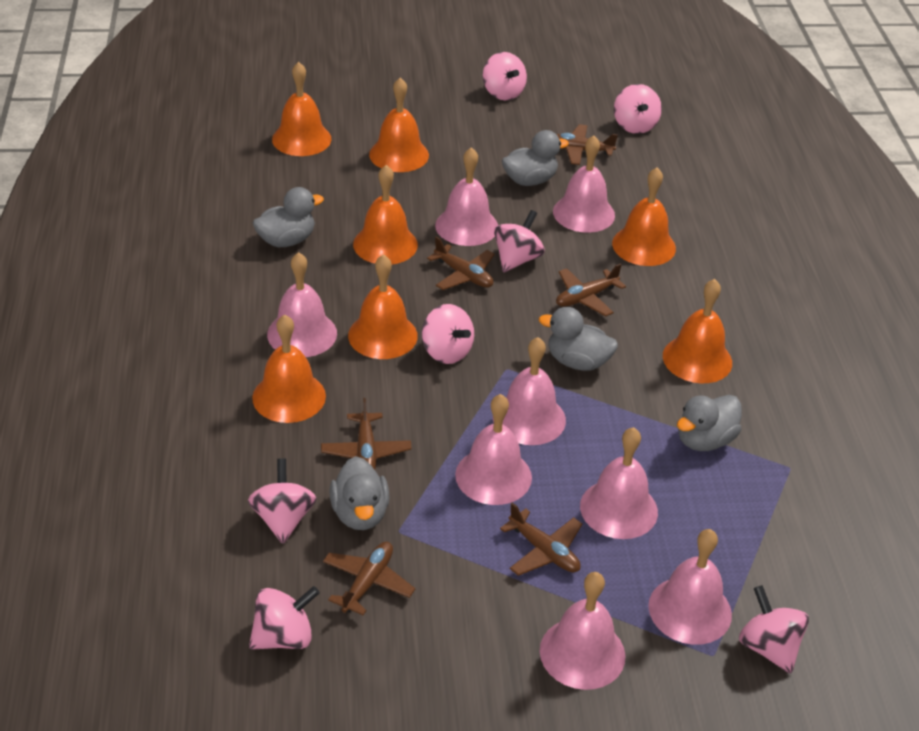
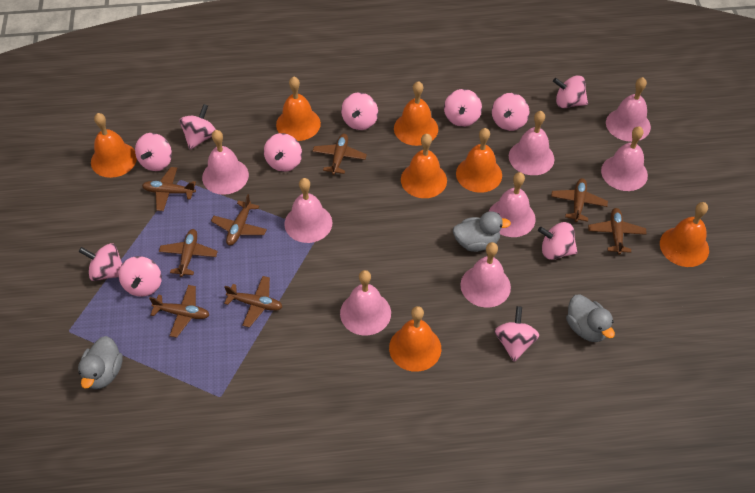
brown plane: [321,398,412,470] [323,542,415,615] [427,236,495,290] [500,502,582,576] [556,124,618,165] [556,263,626,317] = 6 -> [142,167,196,211] [149,285,209,338] [159,229,218,277] [211,194,267,246] [224,276,282,328] [312,134,367,175] [551,178,608,222] [588,208,647,255] = 8
grey duck: [253,187,324,247] [329,456,390,530] [502,130,569,186] [539,307,618,371] [677,395,742,451] = 5 -> [78,336,123,389] [453,211,511,252] [566,294,615,342] = 3
pink spinning top: [248,458,317,544] [249,586,320,650] [422,304,474,364] [483,52,527,100] [494,210,545,273] [614,84,662,134] [739,585,809,674] = 7 -> [79,243,122,281] [118,256,162,297] [135,133,172,171] [180,104,216,150] [264,133,302,172] [341,92,378,130] [444,89,482,127] [492,93,529,131] [494,306,539,362] [538,222,578,260] [553,75,588,108] = 11

